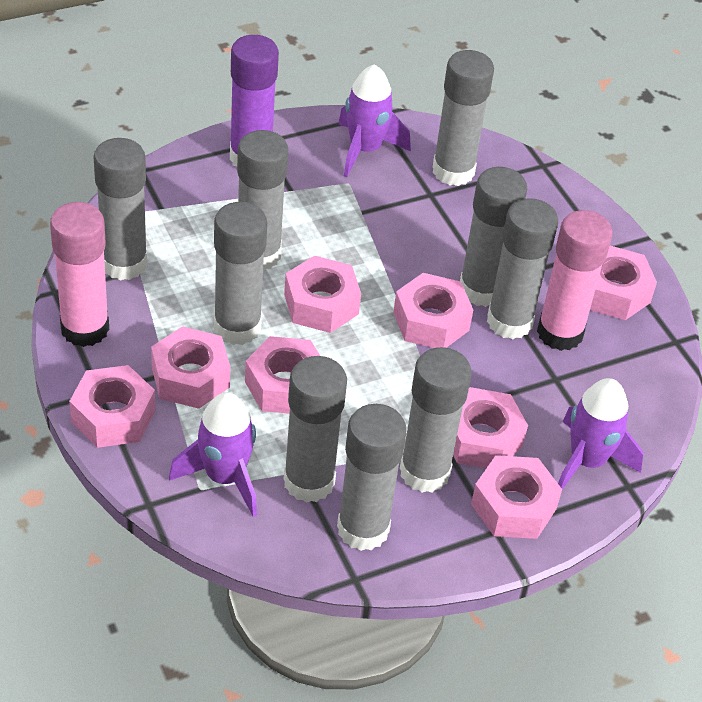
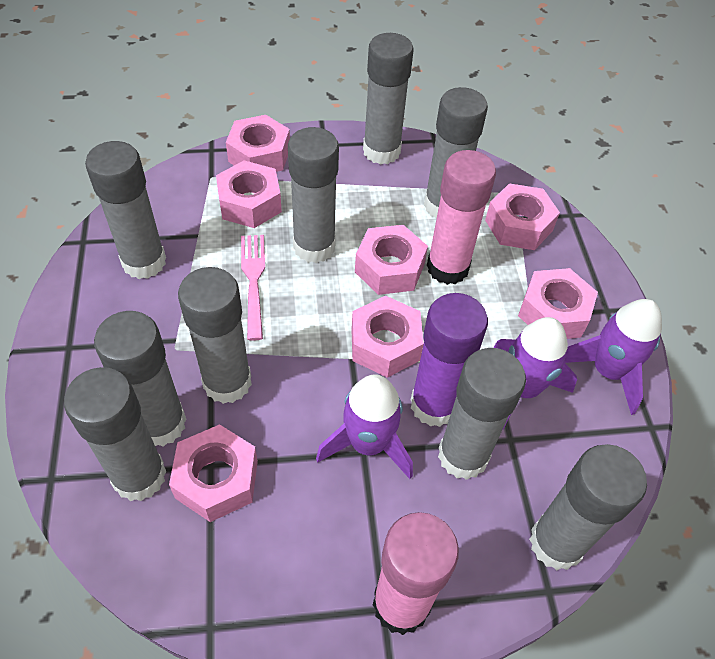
pink fork: none = 0 -> [241,235,265,341] = 1
pink nut: [69,365,155,448] [151,326,231,409] [245,336,320,414] [284,256,361,333] [393,273,473,348] [453,387,528,468] [471,455,562,539] [590,246,657,320] = 8 -> [169,424,258,522] [216,160,282,228] [226,115,290,172] [351,296,424,378] [355,225,428,295] [485,183,560,250] [518,268,598,339] = 7

